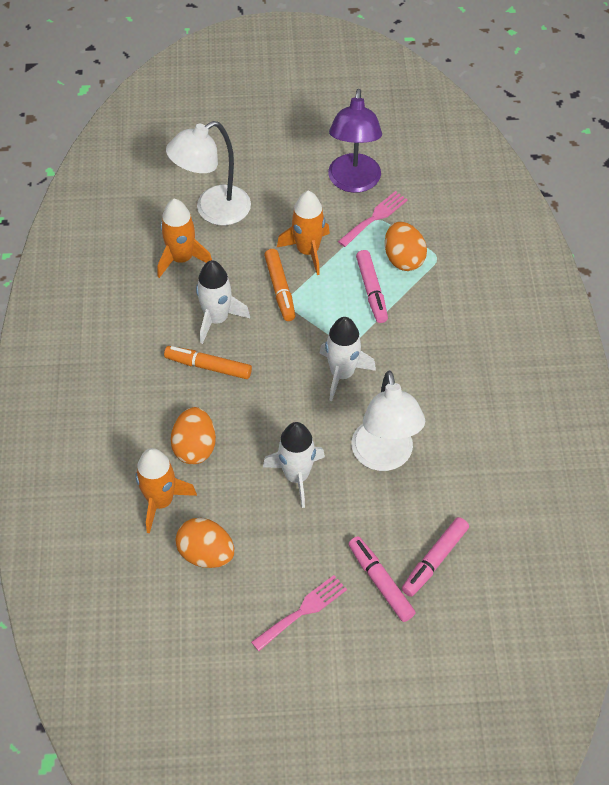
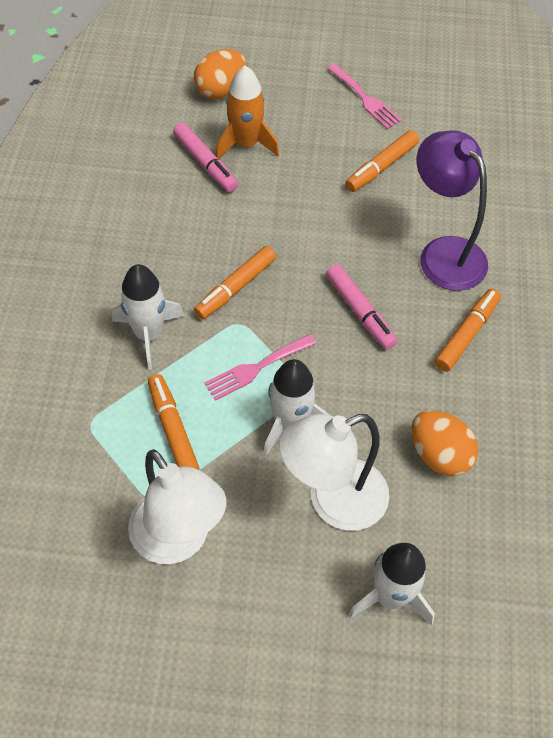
orange egg: [171,407,216,465] [176,518,234,568] [385,222,427,271] = 3 -> [194,49,246,100] [411,410,478,476] = 2
orange marker: [164,346,252,379] [264,249,296,321] = 2 -> [148,374,199,470] [194,246,276,320] [345,130,419,192] [435,288,501,372] = 4
orange rocket: [135,448,197,533] [158,199,212,278] [277,191,330,275] = 3 -> [216,66,280,159] = 1
pink marker: [348,536,416,622] [356,250,388,323] [402,517,469,597] = 3 -> [173,123,238,192] [326,264,397,350] = 2

